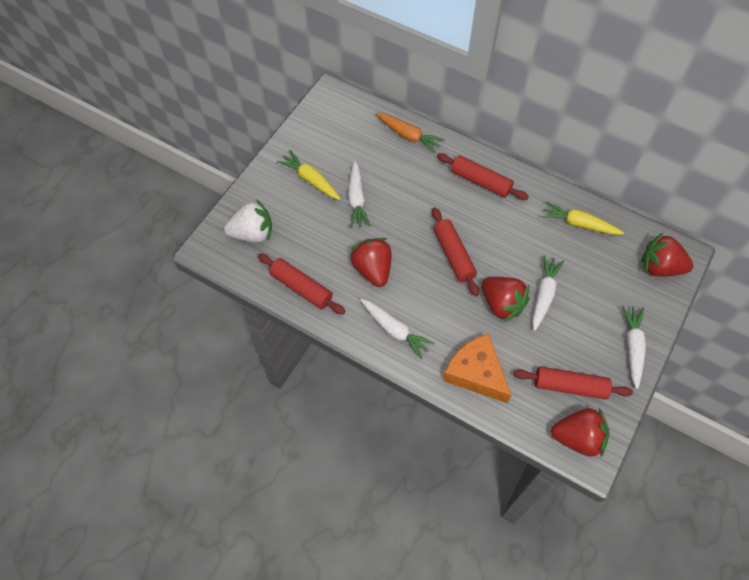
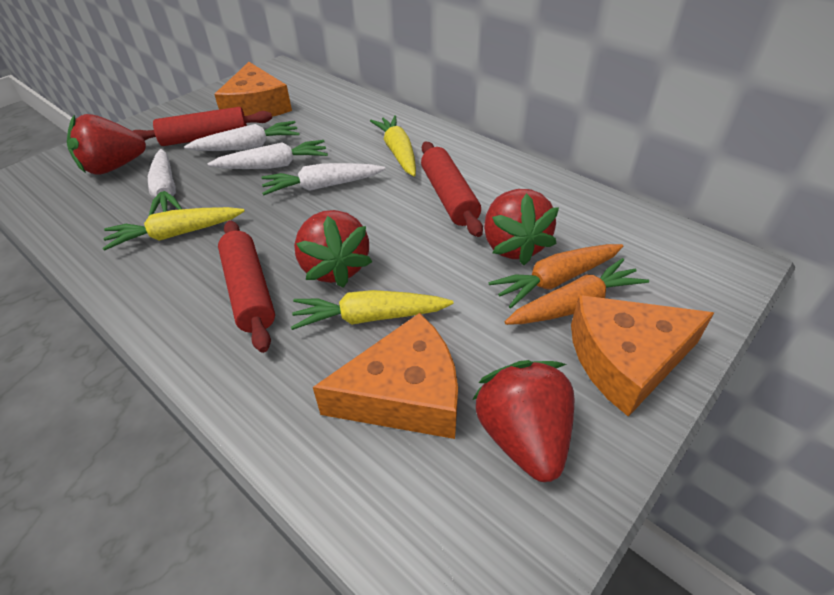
orange carrot: [376,113,445,153] = 1 -> [489,244,624,309] [505,258,649,325] = 2
orange cheese: [443,333,511,403] = 1 -> [214,62,292,117] [313,313,458,439] [571,295,714,417] = 3
red rolling pin: [258,253,346,315] [432,207,479,296] [437,153,529,200] [514,367,633,400] = 4 -> [133,107,272,146] [218,220,275,353] [421,142,483,237] = 3
white strawberry: [224,200,272,242] = 1 -> none = 0
yellow carrot: [277,150,341,200] [542,201,624,235] = 2 -> [102,207,245,251] [291,290,454,330] [370,115,416,176] = 3

